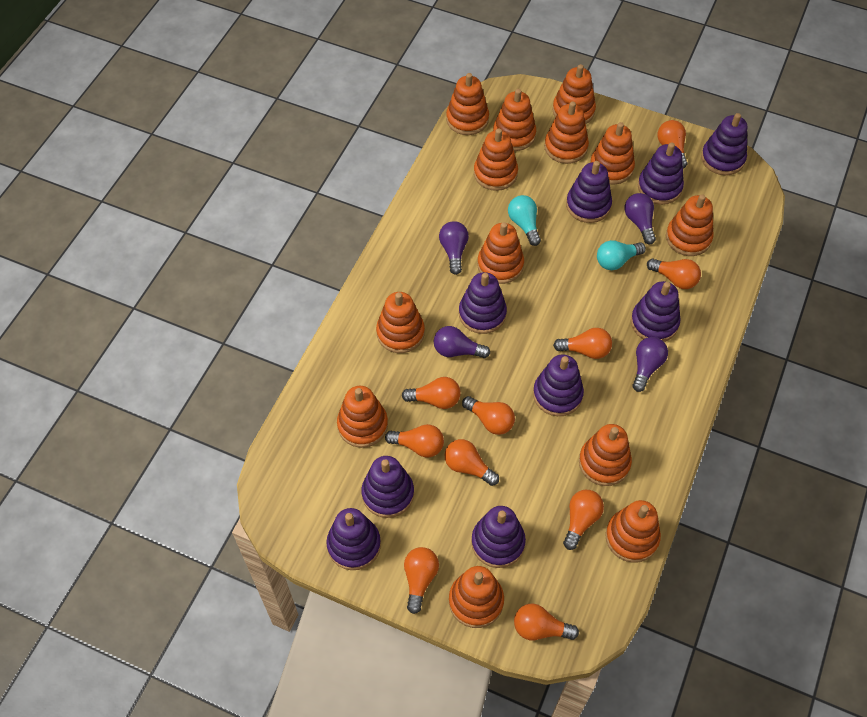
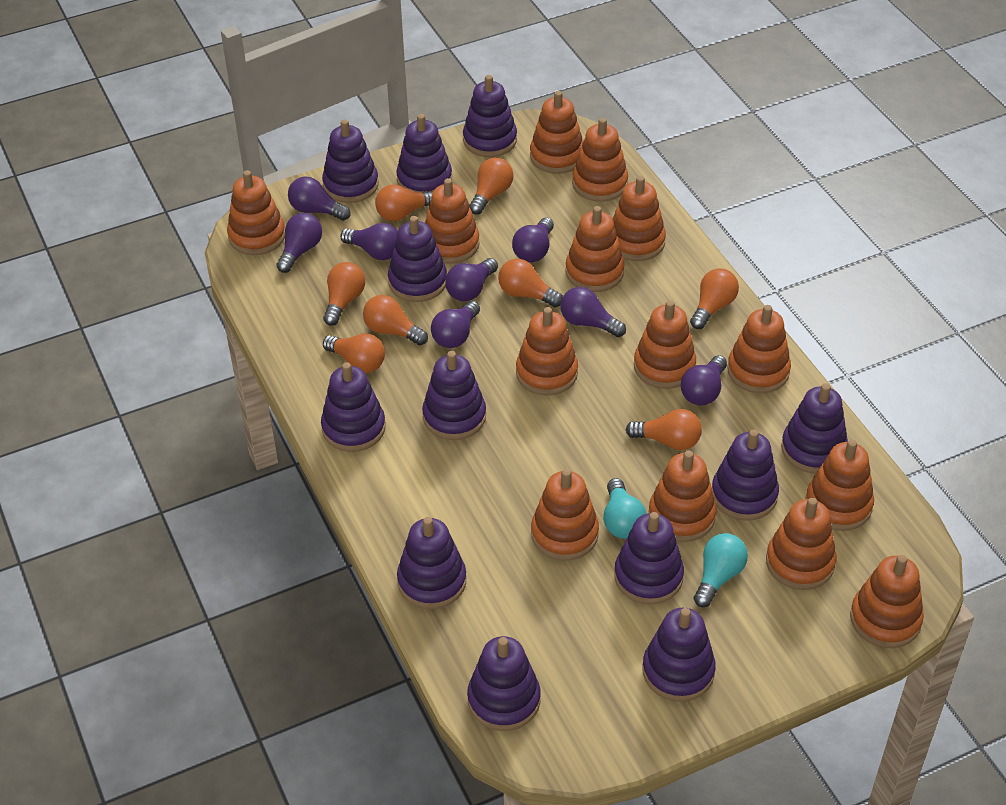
orange light bulb: [385,424,444,458] [402,377,461,409] [404,547,439,614] [445,439,499,486] [462,396,515,435] [514,603,579,641] [553,328,612,359] [563,490,604,550] [647,258,701,289] [657,120,688,169] = 10 -> [323,262,365,326] [323,333,385,373] [363,295,428,345] [375,185,433,221] [469,158,514,215] [498,259,563,307] [626,409,702,450] [690,268,739,329] = 8
orange stacking toy: [337,386,388,448] [376,292,425,353] [446,73,489,135] [449,566,504,628] [474,128,518,191] [477,222,524,284] [493,89,536,151] [544,101,589,164] [552,64,596,124] [579,424,632,486] [590,122,635,185] [605,500,661,562] [666,194,714,256] = 13 -> [227,170,285,255] [425,178,480,264] [516,307,578,396] [530,91,583,174] [531,469,599,561] [565,206,625,292] [572,118,628,202] [613,176,666,261] [634,300,696,389] [649,450,717,542] [727,305,791,393] [766,498,836,590] [806,440,874,531] [850,555,924,648] = 14
purple light bulb: [434,326,490,358] [439,221,469,275] [624,193,656,244] [632,337,668,392] = 4 -> [276,213,322,273] [288,176,351,221] [340,223,398,260] [431,301,480,348] [445,258,498,301] [512,217,554,263] [560,287,626,337] [681,355,727,406] = 8
purple stacking toy: [326,508,381,570] [361,456,414,518] [459,272,507,334] [471,506,526,568] [533,354,584,416] [566,161,612,223] [631,281,680,342] [638,142,684,205] [701,113,747,175] = 9 -> [321,362,385,452] [322,119,379,203] [388,216,447,302] [396,114,452,192] [397,517,466,609] [422,351,486,440] [463,75,517,157] [467,636,541,731] [614,512,684,604] [642,608,716,702] [712,429,779,521] [781,383,848,474] = 12

